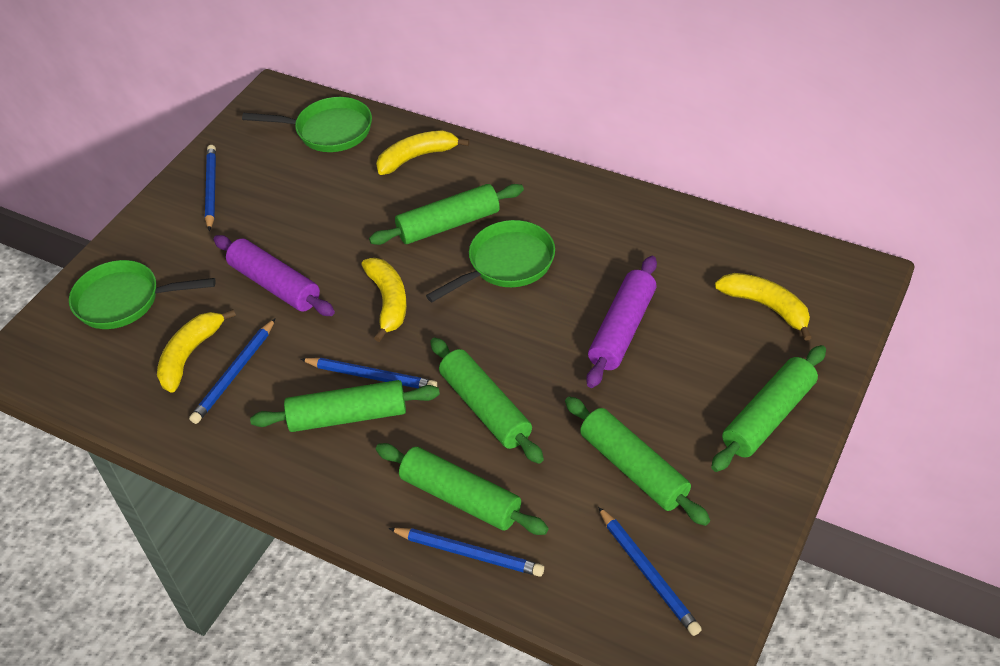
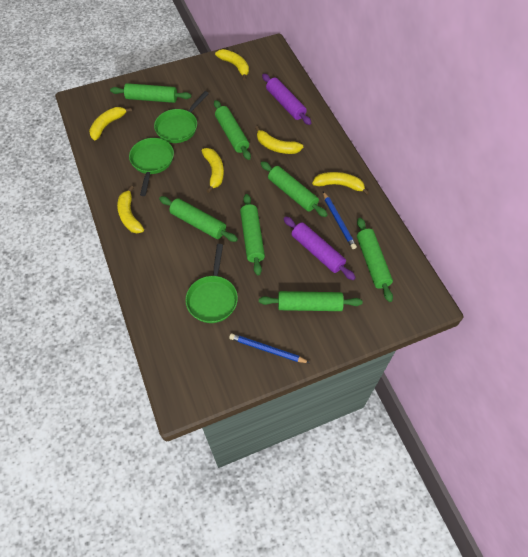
blue pencil: [189,318,276,424] [205,145,216,231] [301,358,437,388] [389,528,544,577] [598,507,702,636] = 5 -> [229,333,310,363] [323,192,357,249] = 2
green rolling pin: [250,380,440,432] [369,184,524,245] [376,443,549,535] [430,338,544,464] [565,396,710,526] [711,345,826,472] = 6 -> [110,83,191,103] [159,196,238,242] [214,100,251,160] [240,194,265,275] [259,291,363,311] [261,161,328,217] [357,218,393,302] = 7
yellow banana: [157,309,236,393] [361,258,407,342] [376,130,470,175] [715,273,812,341] = 4 -> [89,107,132,140] [117,186,144,233] [202,148,224,193] [215,49,249,80] [255,126,303,154] [312,172,369,195] = 6

